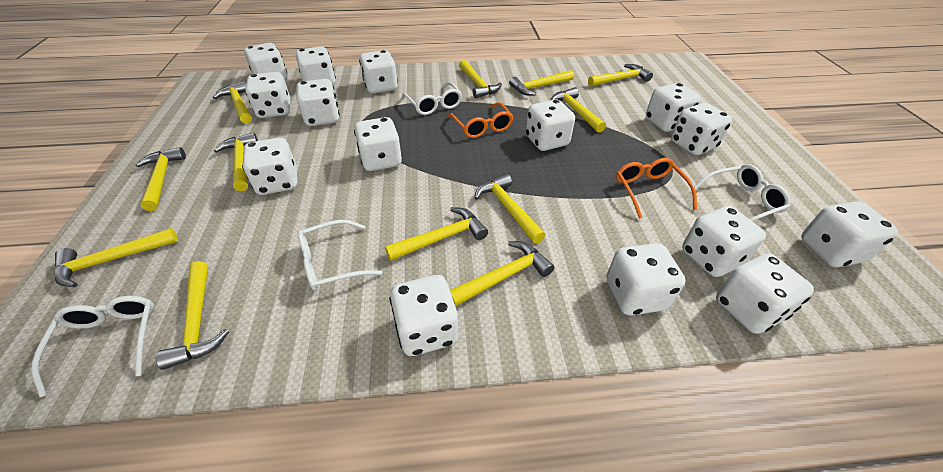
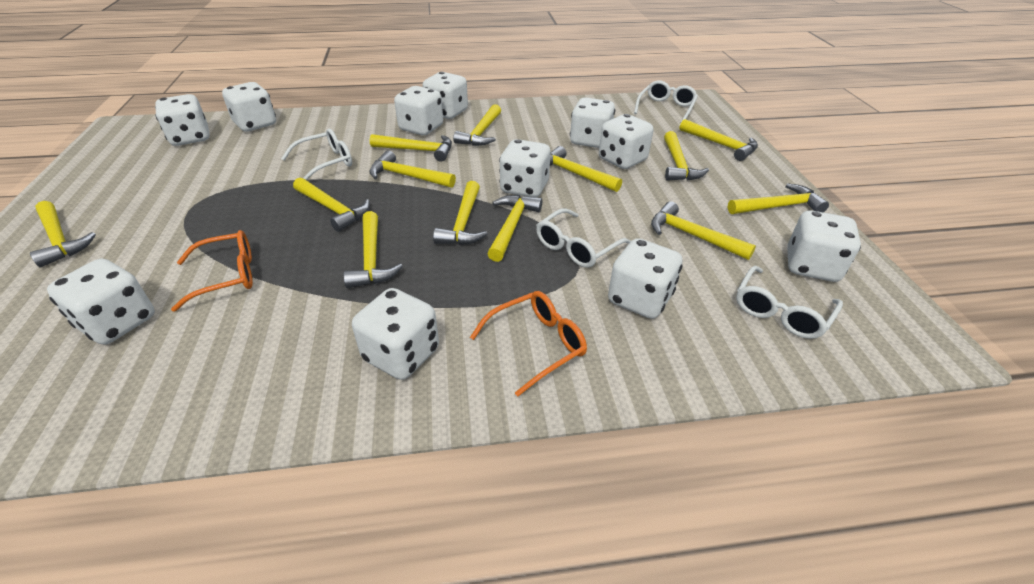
white dice: [242,138,297,195] [244,43,288,80] [245,72,290,118] [296,46,336,85] [297,79,340,126] [354,117,402,171] [359,50,398,93] [389,275,458,356] [526,99,575,151] [606,243,686,316] [646,83,701,132] [671,103,732,155] [682,206,766,277] [716,254,814,334] [801,201,898,267] = 15 -> [47,259,155,345] [155,94,210,146] [222,82,276,132] [352,288,439,380] [394,86,443,135] [422,72,468,119] [499,139,551,197] [570,97,615,148] [599,114,653,169] [608,238,682,319] [787,210,861,282] = 11
yellow hammer: [54,228,178,287] [135,147,186,211] [156,261,229,370] [213,81,252,124] [214,132,258,191] [385,207,488,261] [450,241,554,307] [459,60,502,98] [474,173,546,244] [509,70,574,96] [550,87,606,133] [588,64,653,87] = 12 -> [30,201,96,267] [293,178,370,232] [344,211,403,288] [369,151,456,188] [370,134,452,162] [433,181,488,245] [453,104,501,146] [487,195,542,262] [550,146,622,192] [651,201,756,260] [664,131,709,181] [679,119,758,161] [728,183,829,214] = 13

